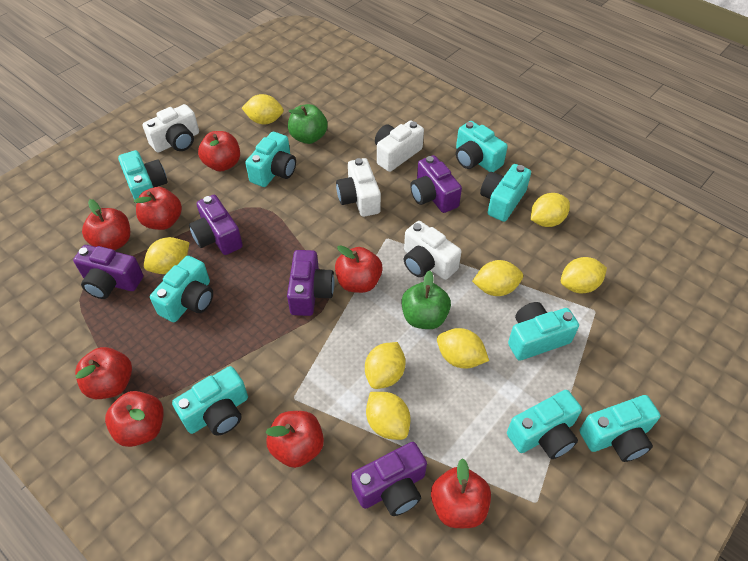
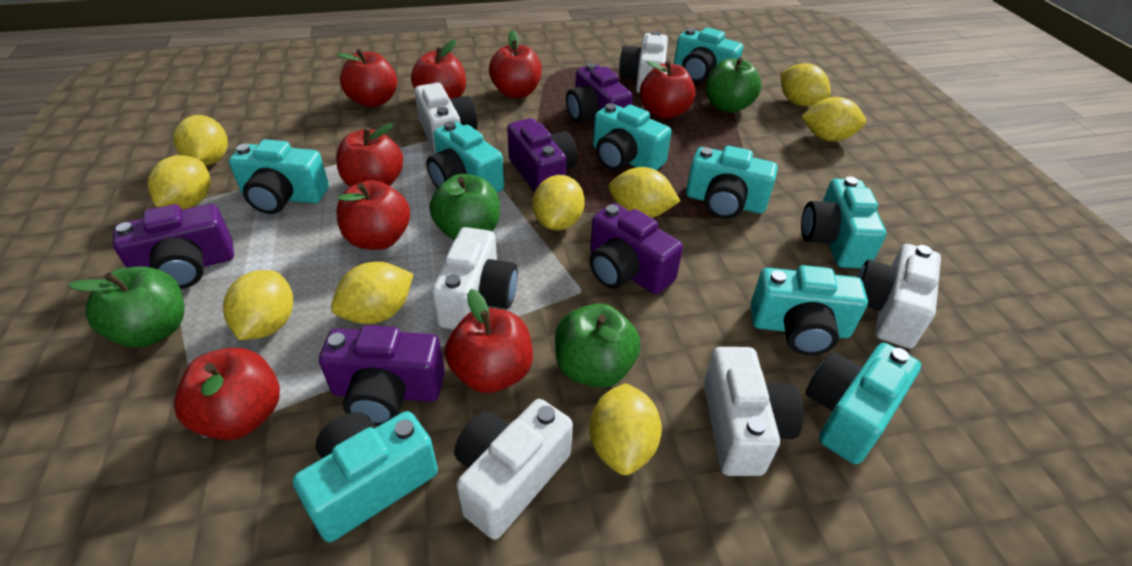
green apple: [288,104,328,144] [401,270,451,329] = 2 -> [68,267,184,348] [430,174,500,240] [555,303,640,388] [706,57,761,113] = 4
white camera: [142,104,199,153] [336,158,381,217] [375,120,424,172] [404,221,462,280] = 4 -> [415,83,478,154] [432,227,518,330] [454,399,573,540] [619,31,668,94] [704,347,804,476] [857,244,941,349] = 6
yellow lemon: [144,237,190,274] [242,94,284,124] [365,342,406,389] [366,392,410,440] [437,328,489,368] [472,260,523,296] [531,193,570,227] [561,257,607,294] = 8 -> [148,155,210,210] [173,115,228,166] [223,270,293,340] [331,262,413,324] [533,175,585,230] [589,383,662,475] [609,167,680,218] [780,63,831,106] [802,97,866,141] = 9

